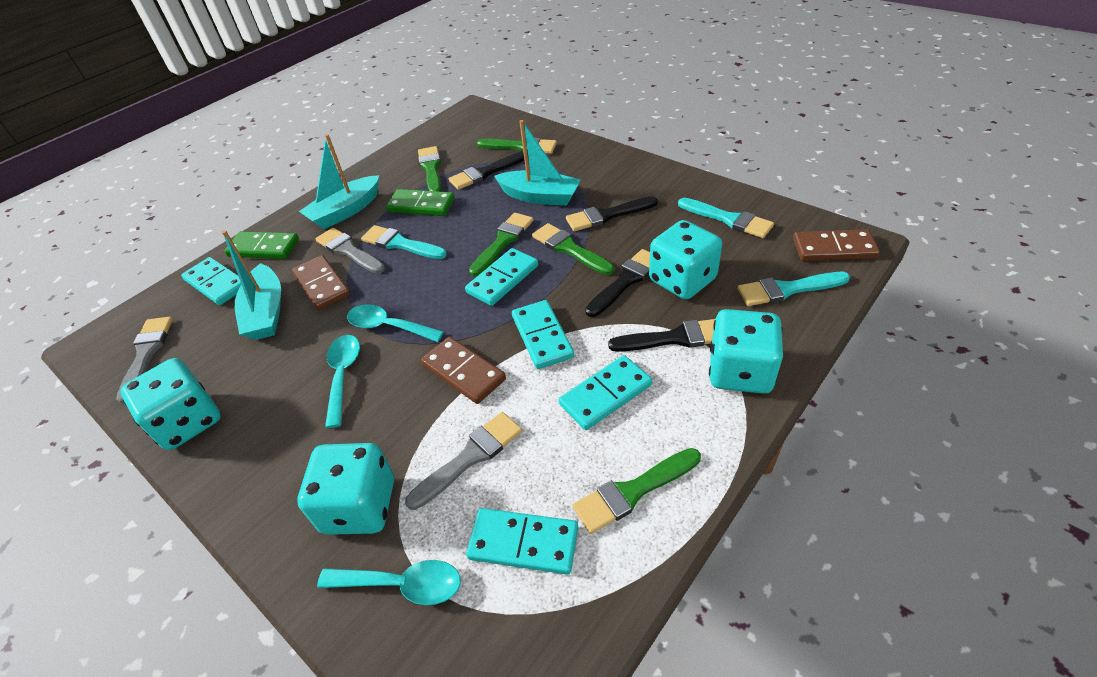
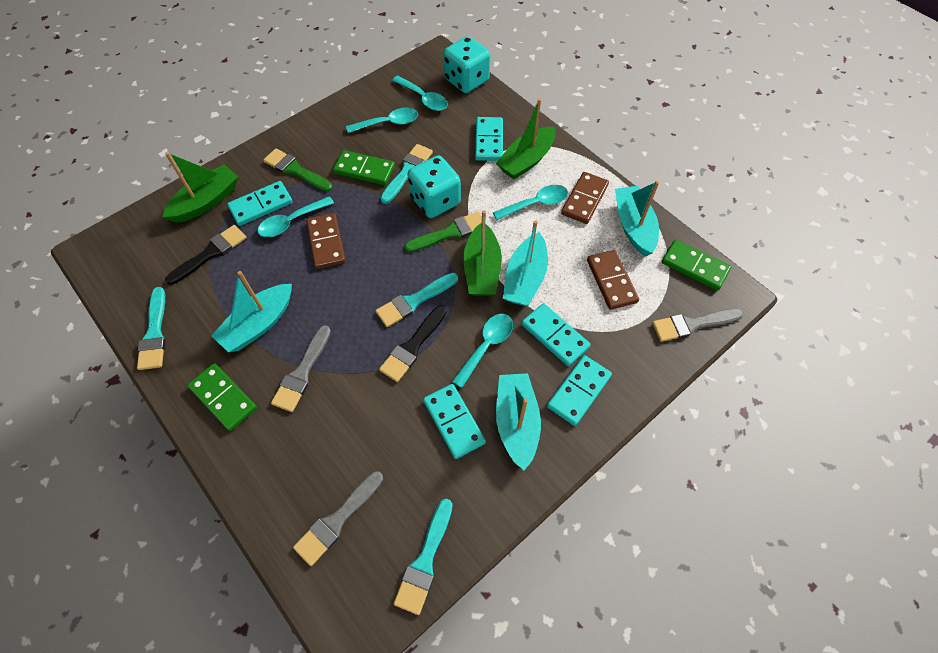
black brush: [449,151,524,190] [566,196,658,231] [585,249,650,317] [608,319,715,352] = 4 -> [165,225,247,285] [379,305,447,382] = 2
green boat: none = 0 -> [162,152,238,223] [463,210,502,296] [496,98,556,180] = 3
green brush: [418,146,441,191] [469,213,533,276] [477,138,557,154] [532,223,614,275] [572,448,701,534] = 5 -> [263,148,332,192] [404,212,487,252] = 2
green domino: [224,231,299,259] [386,189,455,216] = 2 -> [187,363,257,431] [333,150,395,185] [662,240,731,291] = 3
turquoise boat: [222,230,281,340] [299,134,379,229] [494,120,581,206] = 3 -> [211,271,292,352] [496,373,541,470] [503,220,548,306] [615,181,659,256] = 4
turquoise brush: [361,225,447,259] [678,198,774,238] [737,272,850,306] = 3 -> [137,287,166,370] [376,273,458,327] [380,144,433,204] [394,499,452,615] = 4
turquoise dice: [121,358,221,450] [297,443,394,535] [649,220,722,299] [709,309,783,394] = 4 -> [407,156,461,218] [443,36,490,93] = 2
turquoise spoon: [317,560,461,605] [325,335,360,428] [347,304,444,342] = 3 -> [258,196,334,237] [346,107,418,133] [392,76,448,111] [452,314,513,388] [493,185,568,220] = 5

